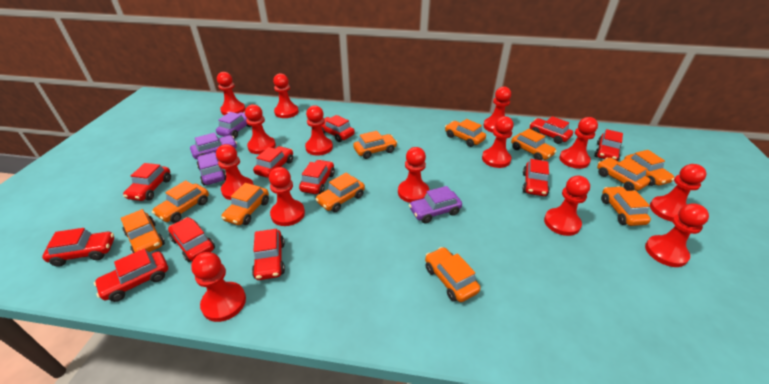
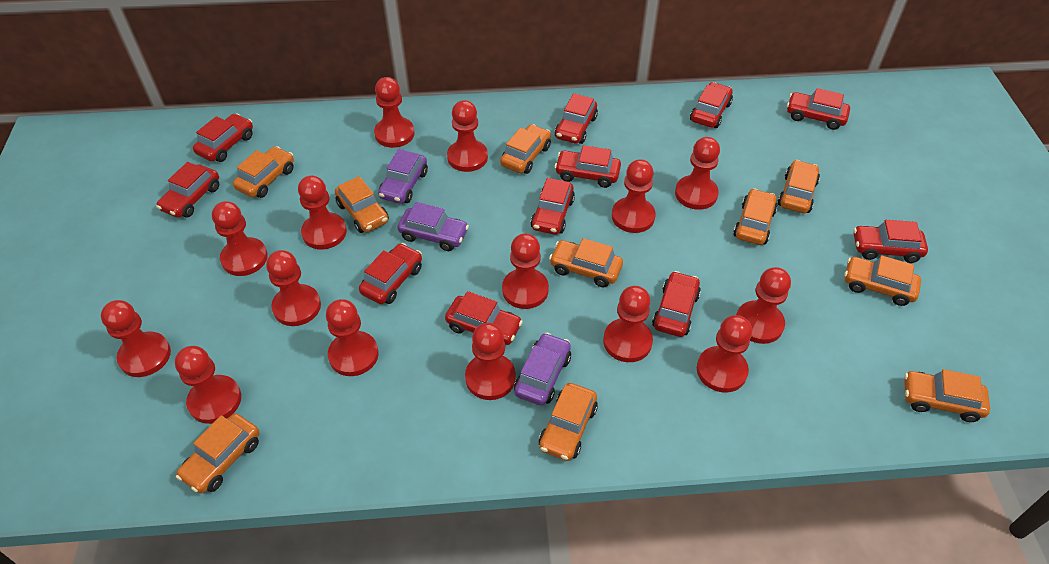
orange car: [121,209,165,253] [152,180,209,223] [221,183,269,225] [315,173,365,212] [353,131,397,159] [425,247,480,302] [445,119,486,147] [511,129,557,160] [597,158,650,191] [601,186,651,226] [624,150,674,186] = 11 -> [176,413,259,493] [233,146,294,198] [335,176,389,233] [500,124,551,174] [539,383,598,461] [549,238,623,288] [733,188,778,245] [778,160,820,213] [844,255,921,306] [904,369,990,422] = 10
purple car: [190,133,237,159] [197,152,226,186] [216,112,252,139] [409,186,462,223] = 4 -> [378,149,428,204] [397,202,469,251] [514,332,571,406] = 3
red pawn: [191,252,246,322] [216,144,254,200] [217,72,246,116] [245,104,276,154] [269,167,305,226] [273,73,299,118] [305,105,333,156] [398,147,429,203] [482,116,514,168] [483,86,511,133] [544,176,590,236] [559,117,598,169] [645,203,709,267] [650,164,706,222] = 14 -> [101,300,171,377] [175,346,241,424] [212,201,268,276] [266,250,321,326] [298,176,347,250] [326,299,379,376] [374,77,415,148] [447,100,488,172] [465,323,516,400] [502,233,549,309] [603,286,653,362] [612,159,656,233] [675,137,720,210] [697,315,752,393] [736,267,791,344] = 15

